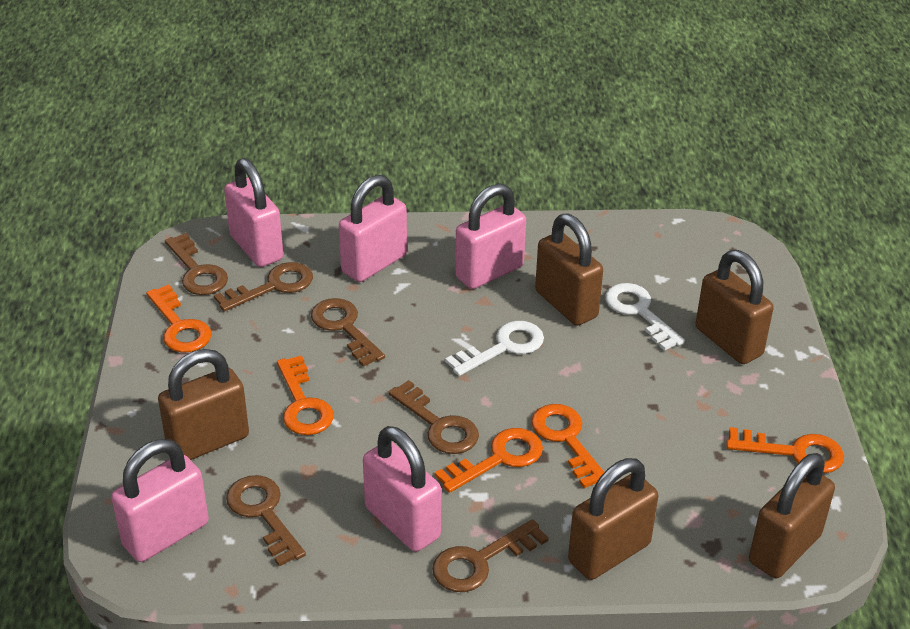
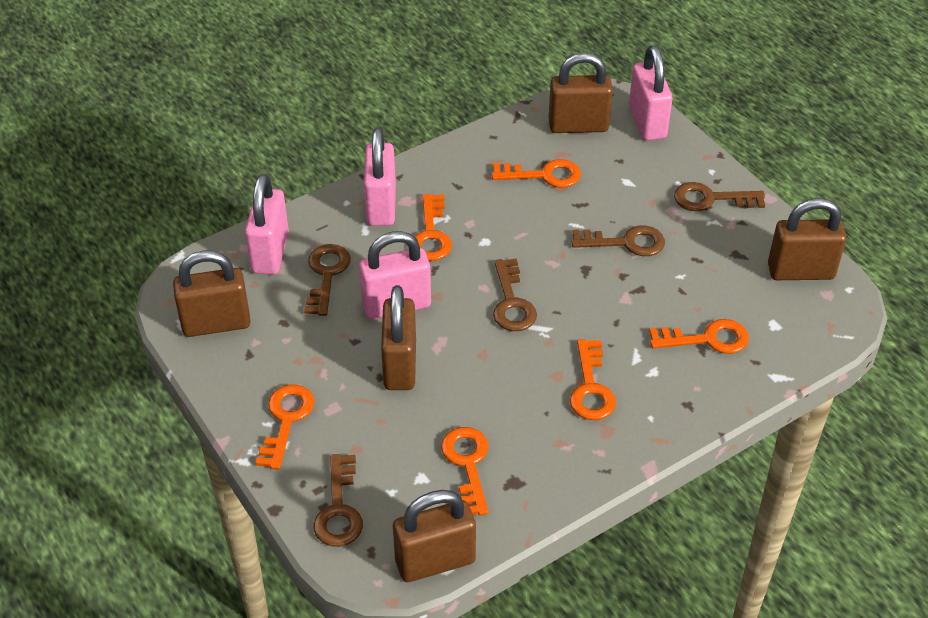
brown key: [165,233,228,295] [214,262,313,312] [226,475,306,567] [311,298,385,367] [388,380,479,454] [432,519,549,592] = 6 -> [304,244,351,316] [313,454,363,547] [493,258,537,331] [572,225,665,256] [674,182,765,211] = 5
orange key: [146,285,212,353] [277,355,334,435] [435,428,543,493] [531,404,604,488] [726,427,844,473] = 5 -> [256,384,315,470] [414,194,452,261] [441,427,489,516] [492,159,581,188] [570,339,616,420] [649,319,749,354] = 6
pink padlock: [111,439,209,562] [224,158,283,267] [339,175,407,282] [363,426,441,552] [455,184,526,289] = 5 -> [245,174,289,275] [359,231,431,319] [364,128,396,226] [629,46,673,141] = 4
white key: [445,321,544,376] [605,283,685,351] = 2 -> none = 0

